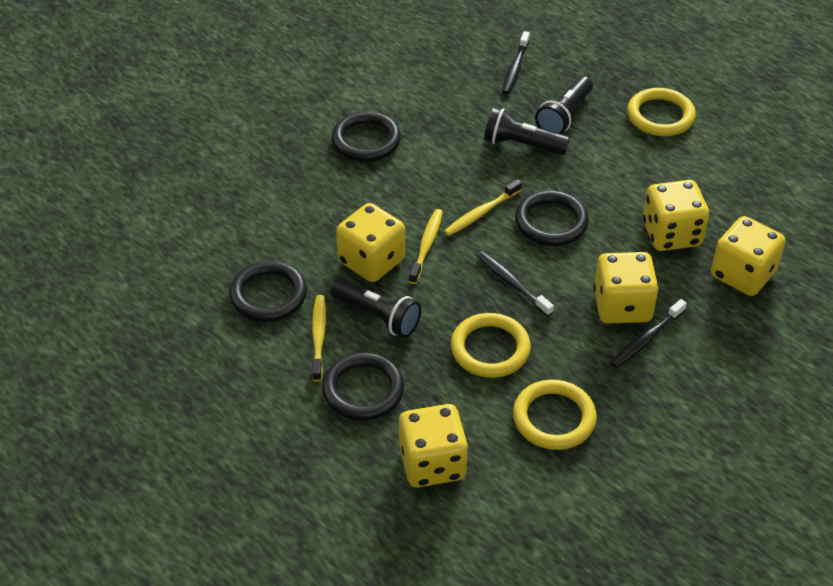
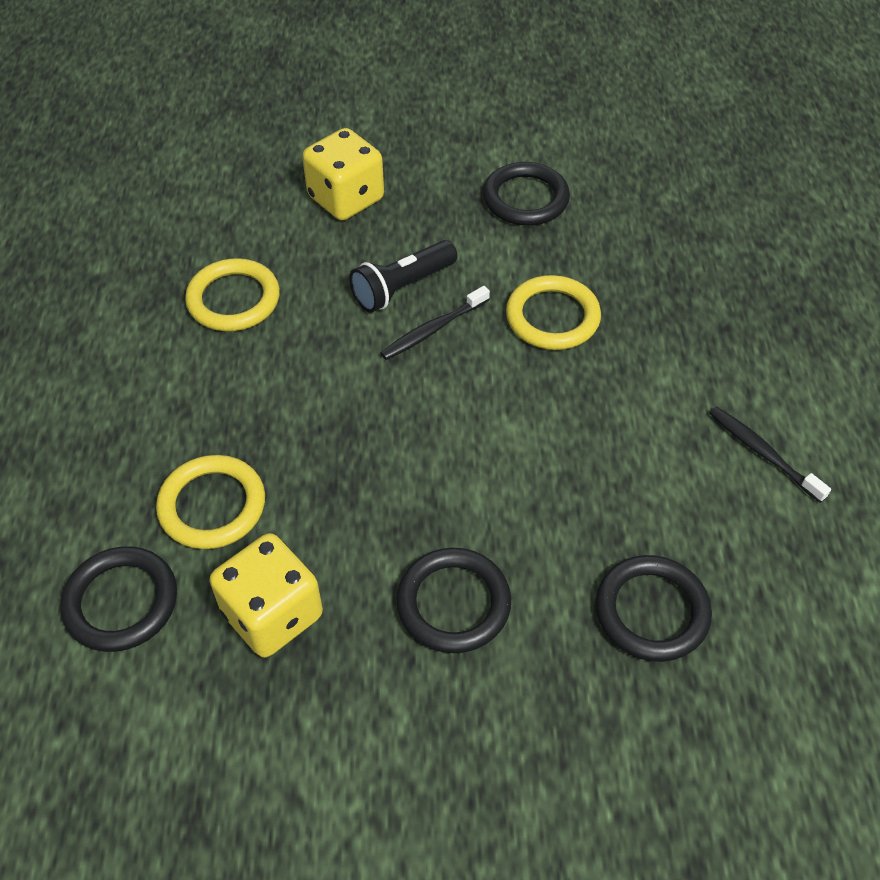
black flashlight: [330,278,421,338] [484,107,570,155] [535,76,593,134] = 3 -> [349,240,457,313] = 1
black toothbrush: [477,251,554,317] [502,31,530,94] [610,299,687,368] = 3 -> [381,286,490,360] [709,406,831,503] = 2
yellow dice: [336,203,405,282] [399,404,468,487] [593,252,659,324] [643,180,709,251] [711,216,785,296] = 5 -> [209,533,323,658] [302,128,384,221] = 2
yellow toothbrush: [312,295,326,382] [408,209,443,284] [444,179,522,236] = 3 -> none = 0

